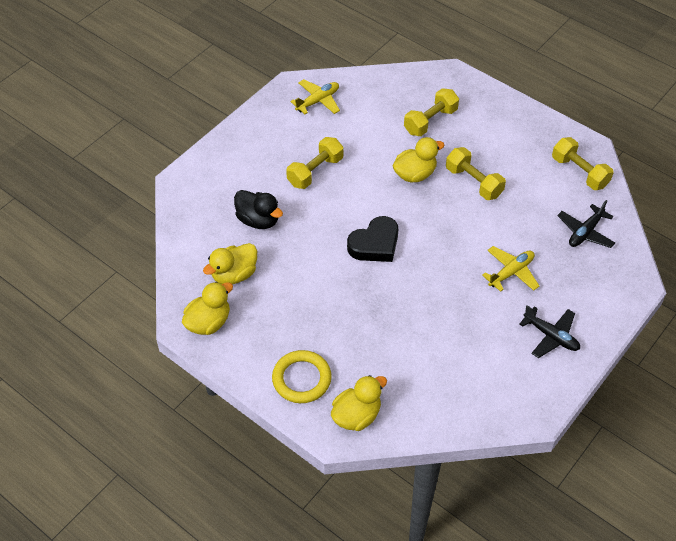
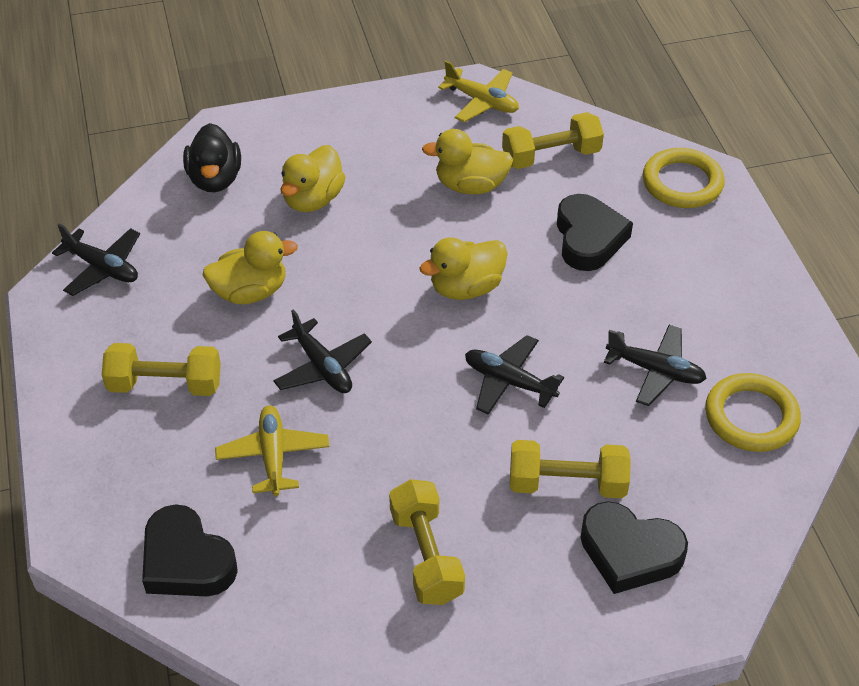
black heart: [347,216,398,262] = 1 -> [142,504,238,596] [557,194,633,271] [580,501,688,594] = 3
black plane: [519,305,580,358] [557,200,615,248] = 2 -> [52,224,140,296] [273,309,372,393] [465,335,564,415] [604,325,707,406] = 4
yellow ring: [272,350,332,403] = 1 -> [643,148,725,208] [705,373,801,452] = 2

